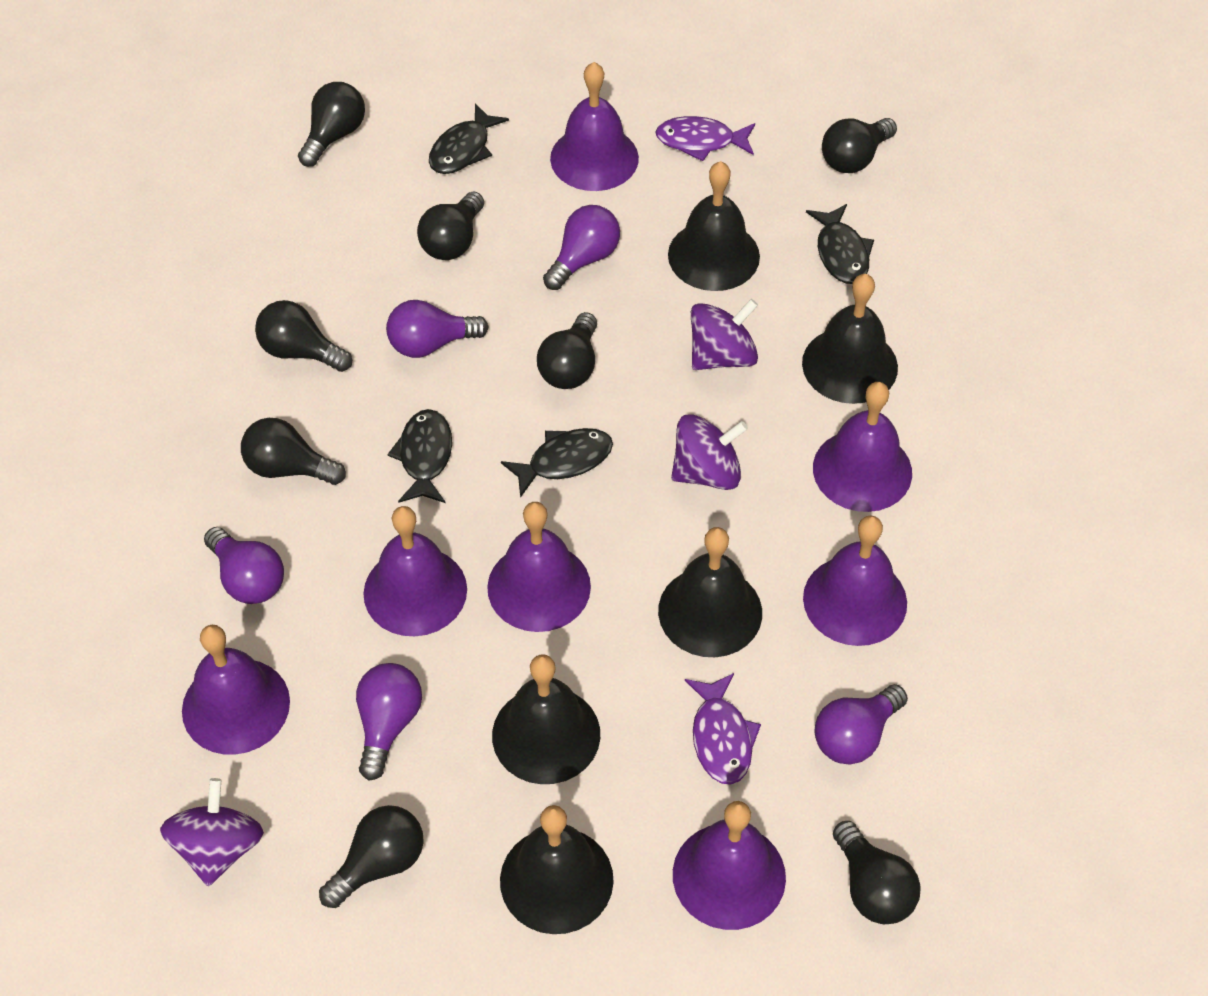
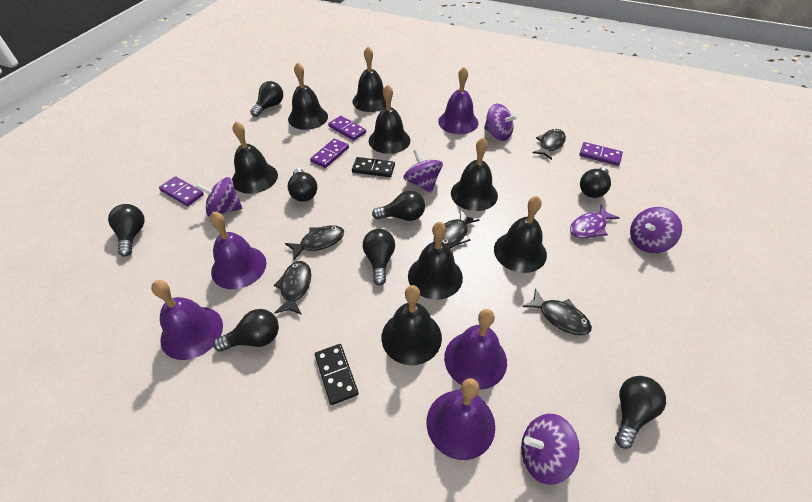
black bell: [492,654,600,784] [500,805,614,934] [658,527,762,657] [668,161,760,291] [802,274,898,404] = 5 -> [232,121,278,194] [288,62,328,130] [352,47,386,112] [369,84,410,154] [381,285,442,365] [408,222,463,300] [451,138,498,211] [494,196,547,273] = 8
black domino: none = 0 -> [315,344,359,405] [352,157,395,177] = 2
black fish: [387,409,452,503] [429,103,509,174] [501,428,613,498] [806,204,874,284] = 4 -> [274,261,311,315] [285,225,344,260] [433,210,479,249] [523,288,592,335] [533,129,566,160] = 5
purple bell: [182,625,290,755] [363,506,467,636] [487,502,591,632] [550,62,639,191] [673,801,786,930] [803,515,907,646] [813,382,912,512] = 7 -> [151,280,223,360] [210,212,266,289] [427,378,495,460] [438,67,478,134] [444,309,507,390] = 5
purple domino: none = 0 -> [159,176,204,206] [310,139,349,168] [328,116,366,141] [579,142,623,166] = 4
purple fish: [656,116,755,161] [685,673,761,785] = 2 -> [570,205,620,239] = 1
purple light bulb: [204,527,284,604] [356,663,422,781] [386,300,489,358] [543,205,620,290] [815,684,908,764] = 5 -> none = 0
purple spinning top: [160,778,264,886] [671,414,748,490] [691,299,758,370] = 3 -> [195,177,243,216] [404,149,443,193] [484,103,518,141] [521,413,580,485] [630,207,682,253] = 5

